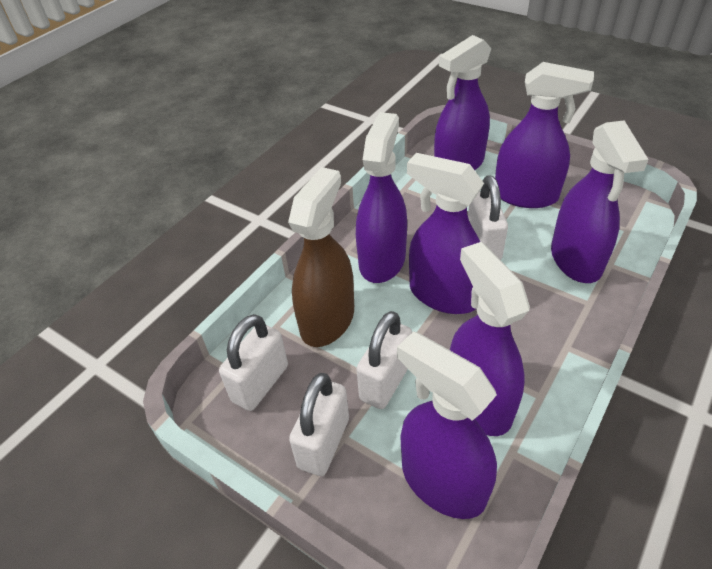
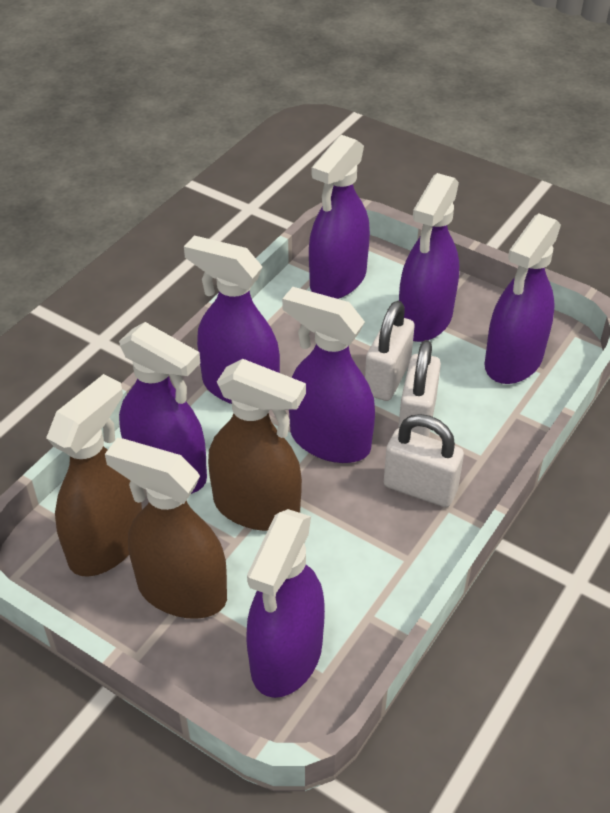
brown spray bottle: [288,167,354,347] = 1 -> [46,374,142,577] [105,438,227,619] [208,359,306,531] = 3
white padlock: [219,314,288,411] [289,373,349,476] [356,311,412,409] [468,175,508,260] = 4 -> [365,301,415,401] [384,414,464,507] [398,340,441,437] = 3

